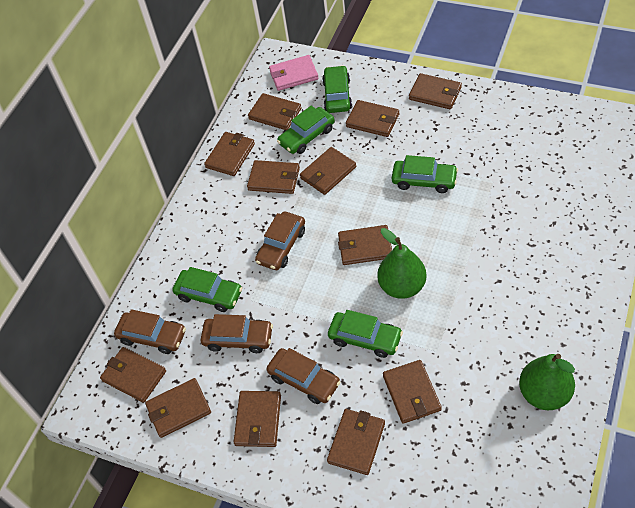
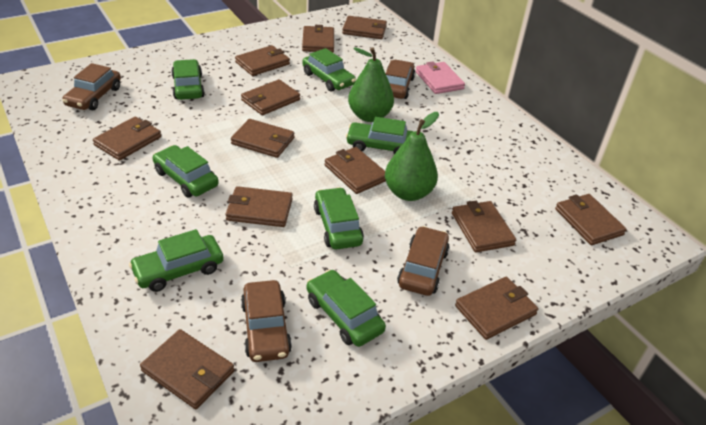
green car: [172,267,242,312] [277,106,335,154] [322,65,352,113] [328,310,403,358] [392,155,458,193] = 5 -> [129,229,224,292] [152,145,219,198] [171,59,205,100] [302,48,356,92] [306,270,386,347] [314,187,364,250] [346,117,414,154] = 7

